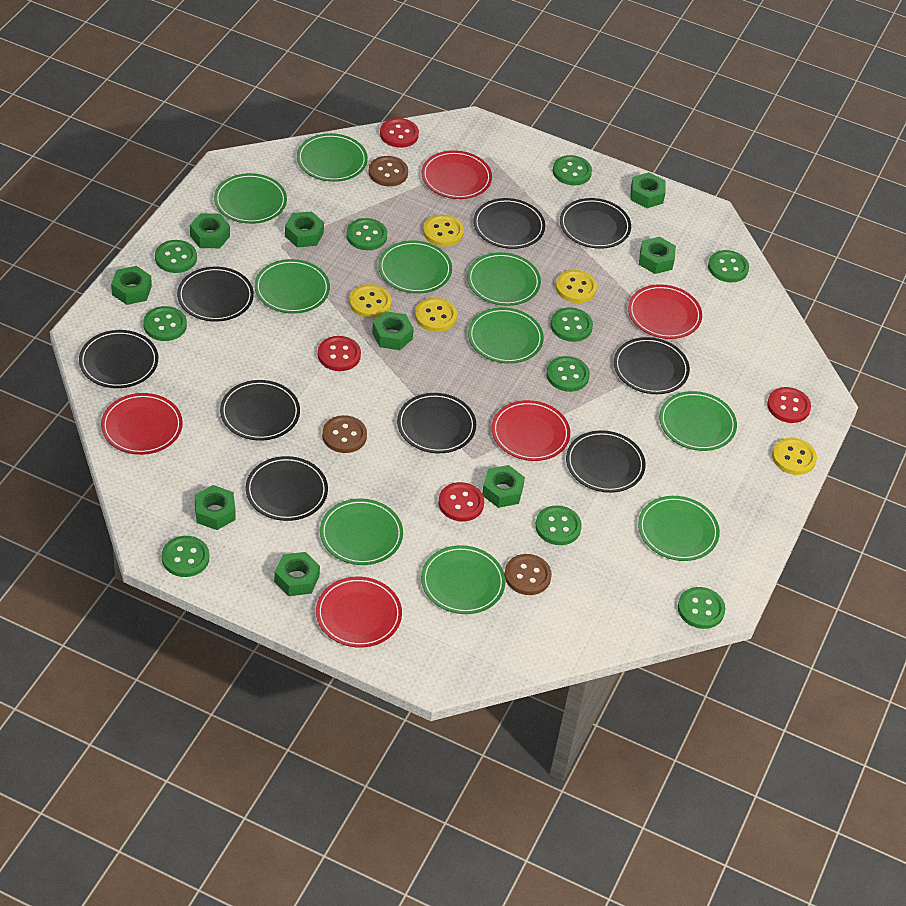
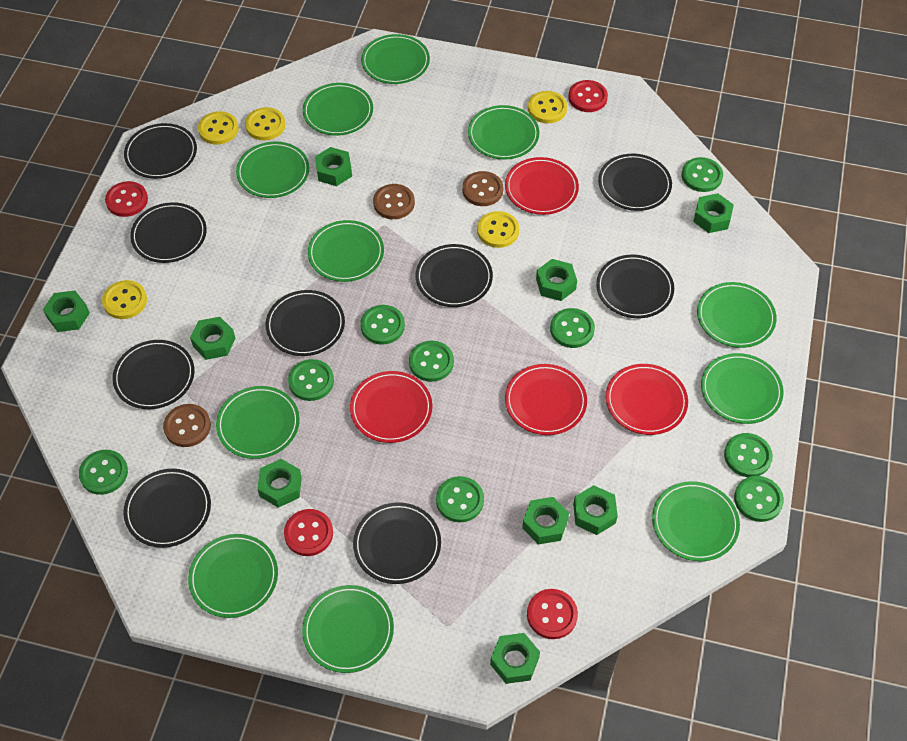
green button: [143,306,187,341] [155,240,197,273] [162,536,209,577] [346,218,387,250] [535,505,582,545] [546,356,590,392] [551,307,593,342] [553,155,592,185] [678,587,725,629] [708,250,749,282] = 10 -> [79,450,128,495] [288,359,334,401] [360,305,405,345] [409,341,454,382] [436,476,484,522] [550,308,595,348] [682,157,723,192] [724,433,773,477] [734,476,784,522] = 9
green plate: [214,173,287,224] [254,259,330,314] [297,133,368,182] [320,499,403,565] [378,240,452,294] [421,545,506,614] [467,252,541,306] [468,307,544,364] [638,496,720,561] [659,391,737,451] = 10 -> [188,534,278,618] [216,386,300,459] [236,142,309,198] [302,585,394,673] [303,83,373,136] [308,220,384,282] [361,34,430,84] [468,105,539,160] [652,481,740,561] [697,282,777,348] [701,353,784,424] = 11
red plate: [101,393,183,455] [316,577,402,648] [422,150,492,199] [491,400,570,461] [628,284,702,339] = 5 -> [350,371,432,443] [505,157,579,215] [505,364,587,435] [606,364,688,435] = 4

